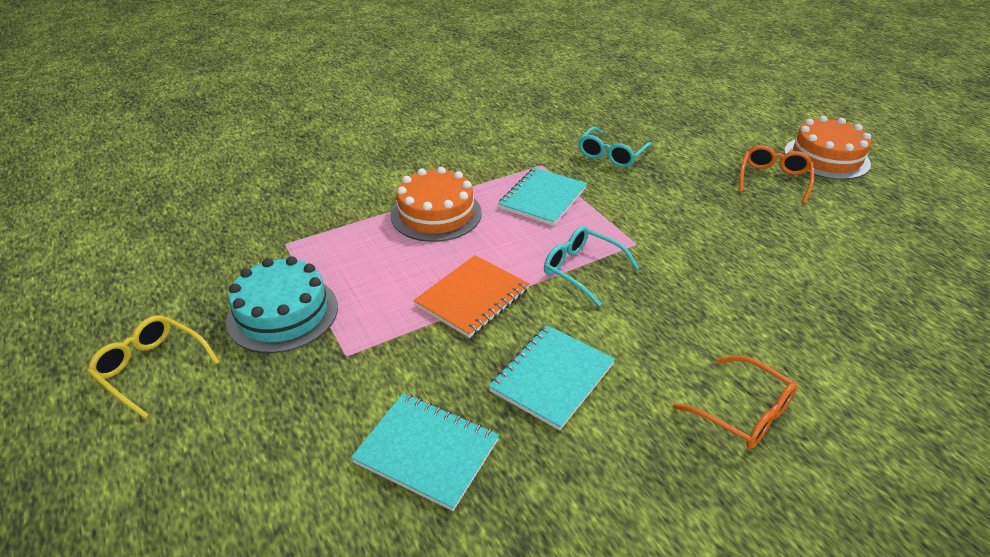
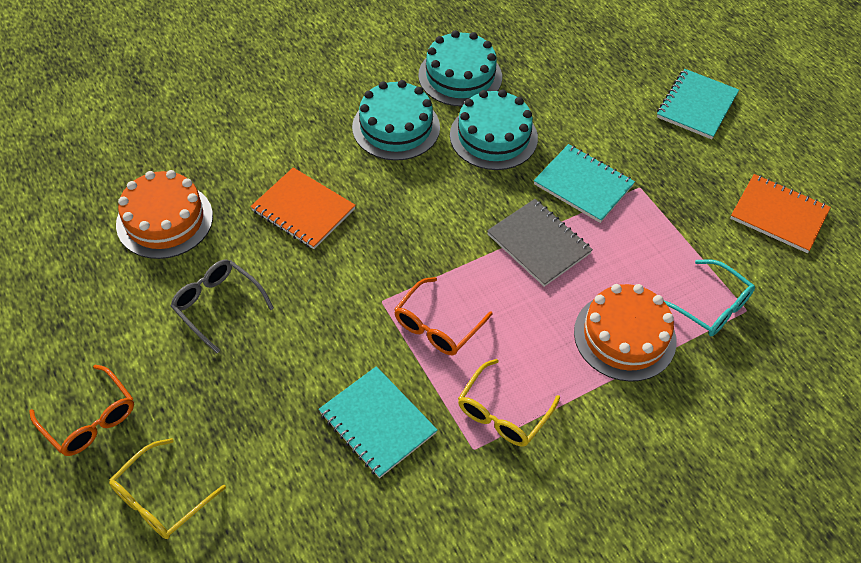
grey glasses: none = 0 -> [170,259,274,353] = 1
grey notebook: none = 0 -> [487,199,593,287] = 1
orange notebook: [414,255,529,338] = 1 -> [250,167,356,249] [730,174,831,253] = 2
turquoise cake: [226,256,338,353] = 1 -> [352,80,440,160] [418,30,502,107] [450,89,538,170] = 3
turquoise glasses: [544,226,639,307] [578,127,652,168] = 2 -> [664,259,755,336] = 1
yellow glasses: [87,315,219,419] = 1 -> [109,438,226,539] [458,359,560,447] = 2

